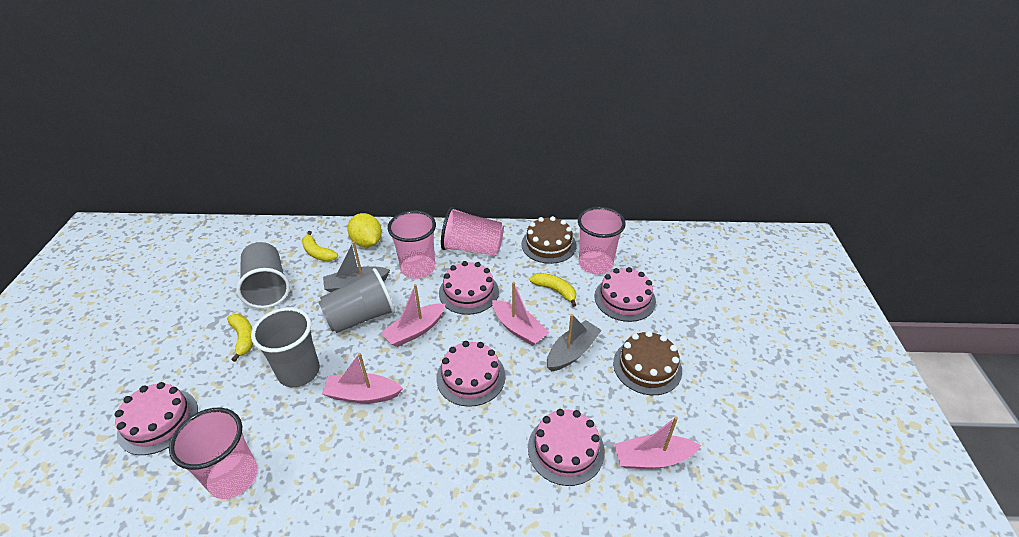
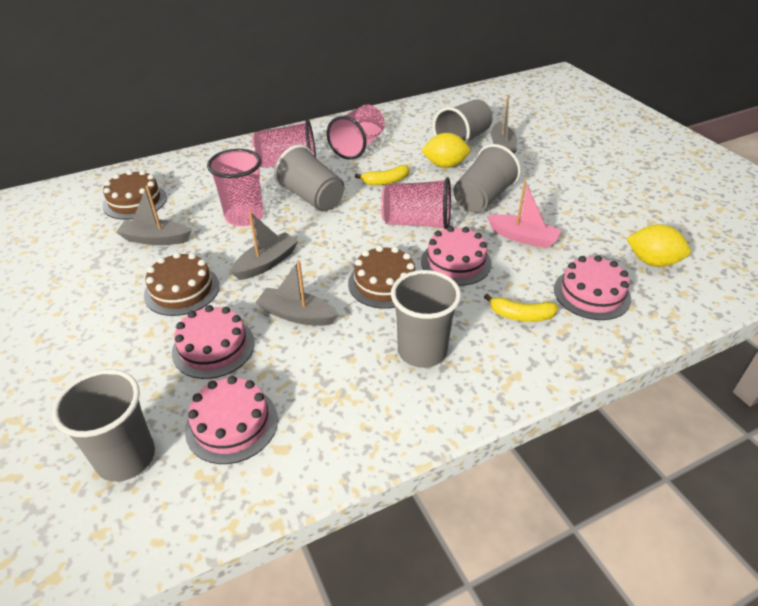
brown cake: [521,216,576,264] [613,331,682,395] = 2 -> [102,170,167,220] [144,252,219,316] [348,246,415,309] = 3
grey boat: [323,242,390,293] [547,314,602,372] = 2 -> [116,185,191,245] [230,212,299,280] [256,260,339,326] [491,94,517,153] = 4
grey cup: [236,242,290,309] [251,307,320,387] [319,268,395,333] = 3 -> [52,369,155,482] [274,145,344,211] [391,270,461,368] [433,99,493,143] [454,144,521,213] = 5
pink boat: [322,353,403,403] [381,284,446,347] [492,282,549,346] [614,416,701,469] = 4 -> [487,181,562,248] = 1
pink cake: [115,382,198,455] [436,341,506,407] [439,261,499,315] [528,409,605,486] [595,267,656,322] = 5 -> [172,305,255,379] [185,376,278,464] [421,226,492,286] [554,255,631,320] = 4
yellow banana: [227,314,253,362] [302,231,338,261] [530,273,576,307] = 3 -> [355,165,409,185] [484,294,558,322] = 2
yellow lemon: [347,213,382,247] = 1 -> [421,133,470,168] [626,224,691,267] = 2

